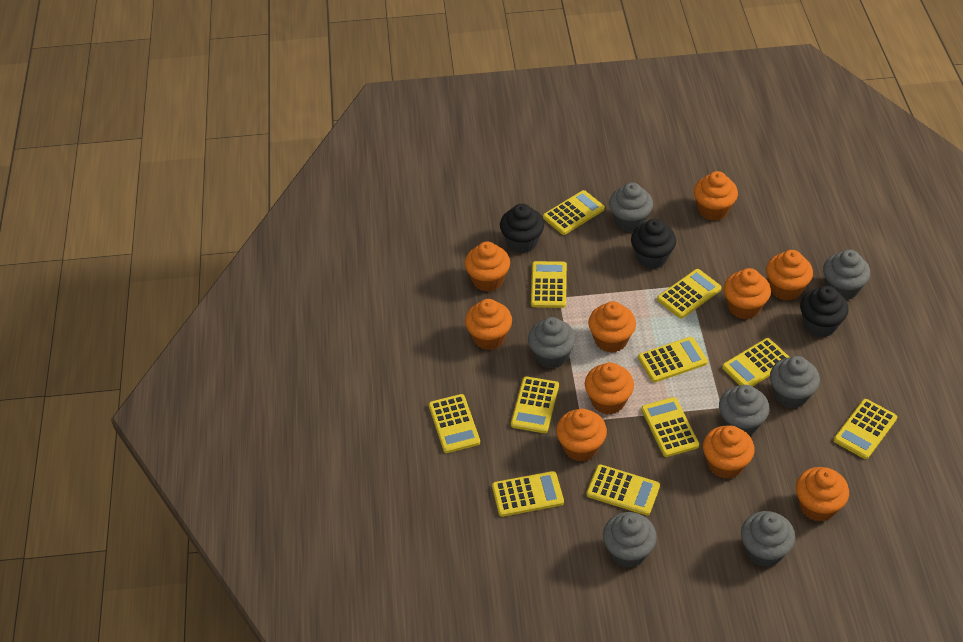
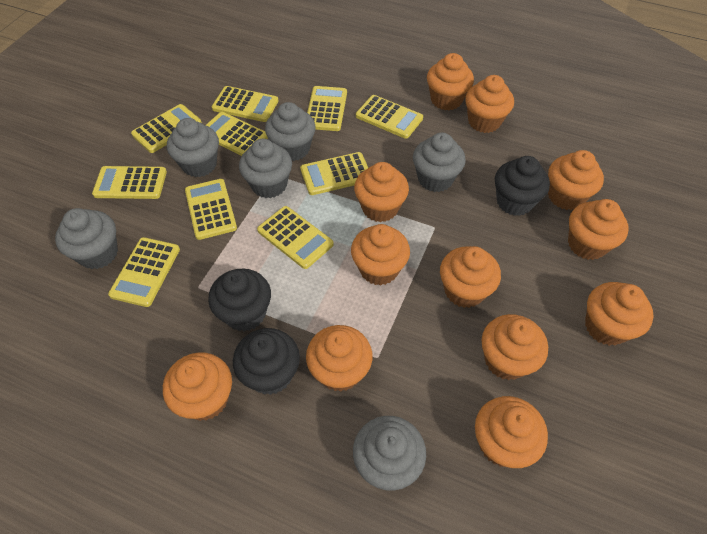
grey cupcake: [528,317,576,368] [603,512,657,568] [609,183,653,232] [719,385,769,436] [741,511,795,567] [770,356,820,408] [823,250,870,300] = 7 -> [55,208,118,269] [167,118,219,177] [239,139,292,198] [265,102,316,161] [353,416,426,491] [413,133,466,192] = 6
orange cupcake: [465,241,510,292] [465,299,512,350] [556,409,607,462] [585,362,634,415] [588,301,636,353] [694,171,738,221] [703,425,755,479] [724,268,771,319] [766,250,813,301] [796,467,849,522] = 10 -> [163,352,232,421] [306,325,373,392] [351,224,410,286] [354,162,409,222] [427,53,474,110] [440,246,501,308] [465,75,514,133] [475,396,548,468] [482,314,548,380] [548,150,604,210] [568,199,629,260] [585,282,654,346] = 12
yellow calculator: [429,394,480,453] [492,471,564,517] [511,376,559,433] [531,261,567,308] [543,190,605,235] [586,464,660,515] [638,337,708,382] [641,397,699,457] [657,269,722,318] [722,338,789,387] [834,399,897,459] = 11 -> [92,166,167,199] [108,237,180,307] [131,104,202,153] [185,179,237,240] [206,112,268,156] [212,86,279,122] [257,206,334,269] [300,152,368,195] [307,86,347,131] [356,95,423,139] = 10

